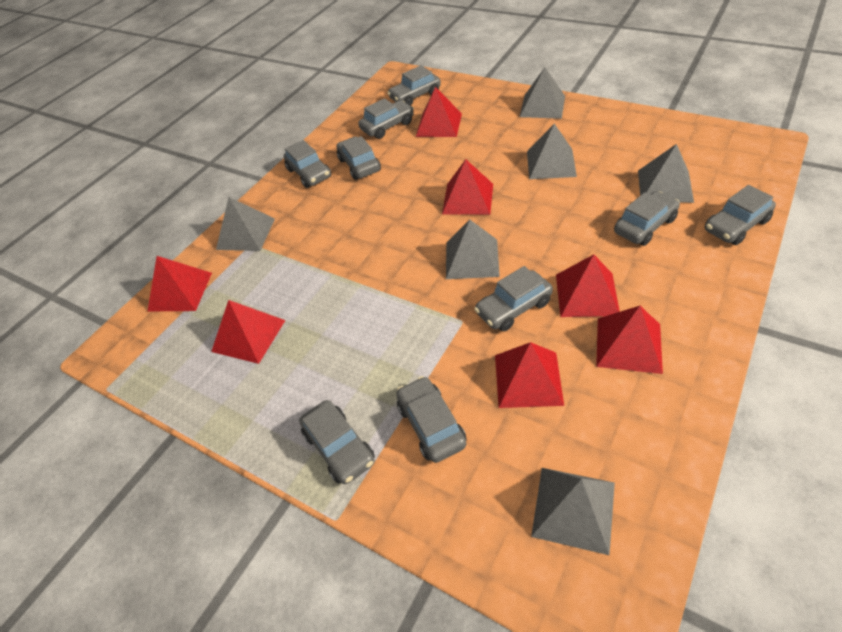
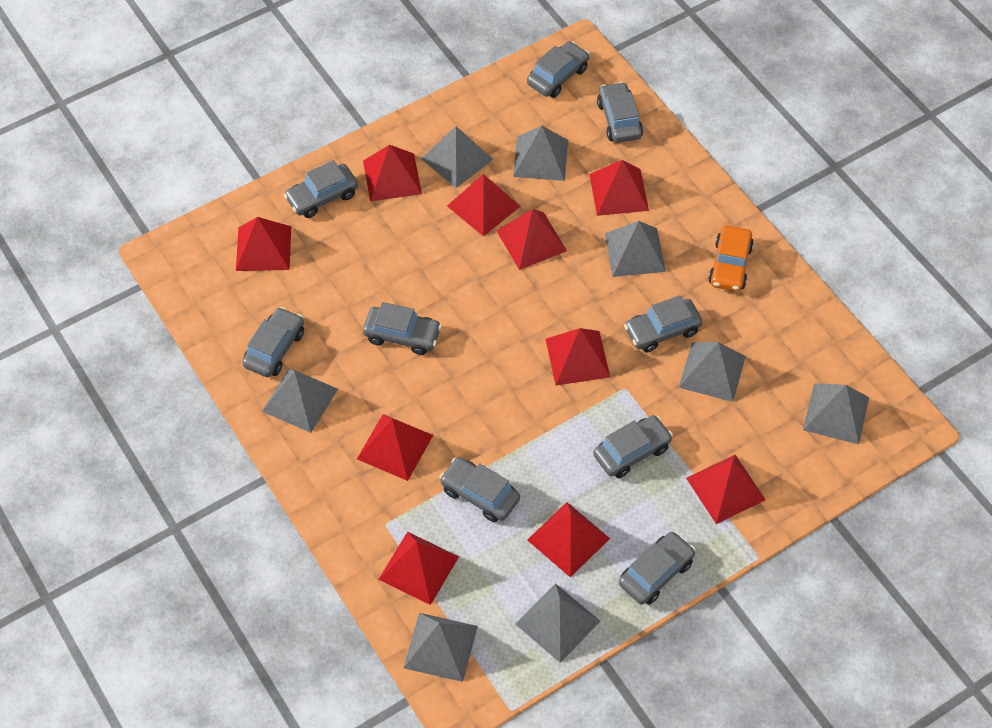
grey pyramid: [216,197,275,251] [446,220,500,279] [520,68,565,119] [527,124,577,179] [531,468,615,555] [638,144,694,203] = 6 -> [262,368,338,433] [404,613,478,682] [421,126,494,188] [513,126,568,181] [515,583,600,663] [605,221,666,277] [679,342,746,402] [803,383,869,445] = 8
orange car: none = 0 -> [708,225,754,291] = 1
red pyramid: [148,256,212,311] [211,300,286,364] [416,87,462,137] [442,159,493,215] [495,342,564,408] [556,254,620,317] [596,306,663,374] = 7 -> [236,217,291,271] [357,414,433,481] [363,145,422,202] [378,532,459,605] [447,174,521,236] [496,209,567,270] [527,502,610,577] [545,328,610,385] [589,160,649,216] [686,455,766,524] = 10

